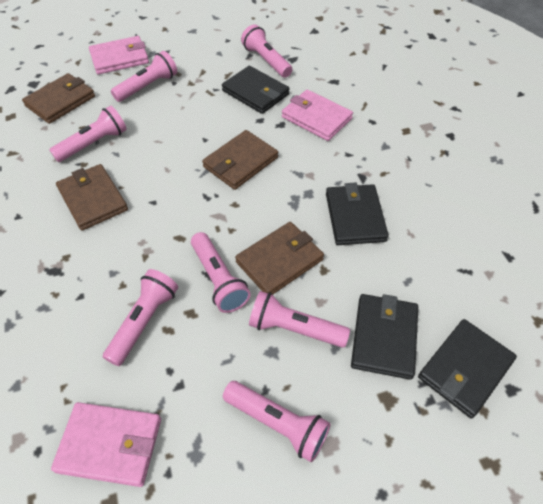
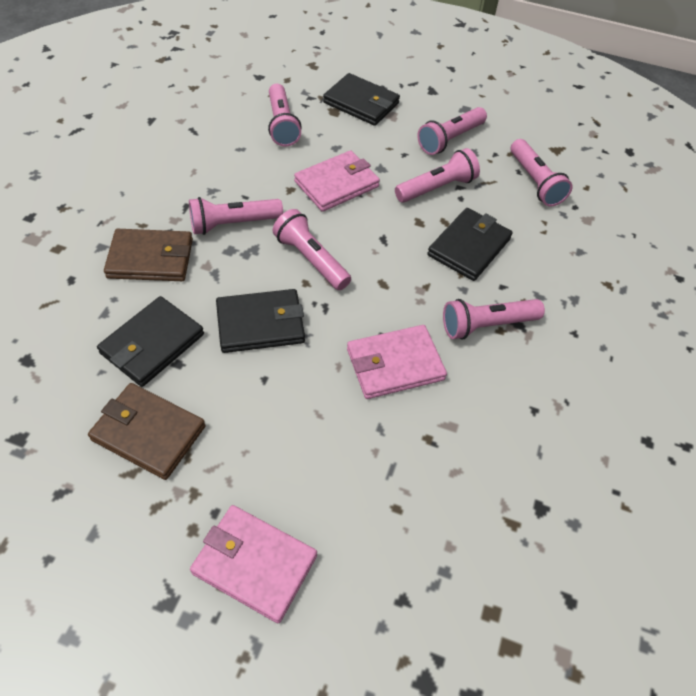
brown wallet: [22,73,95,124] [56,164,128,231] [202,130,278,190] [235,222,324,295] = 4 -> [88,383,206,480] [104,229,193,281] = 2

